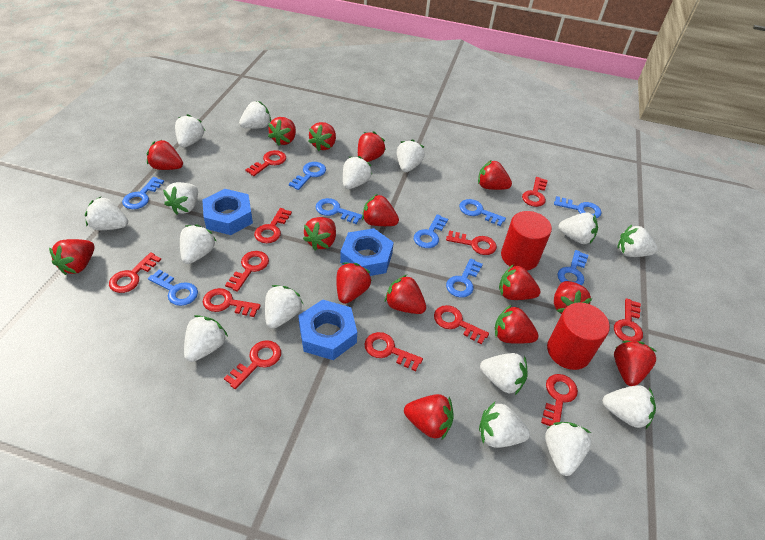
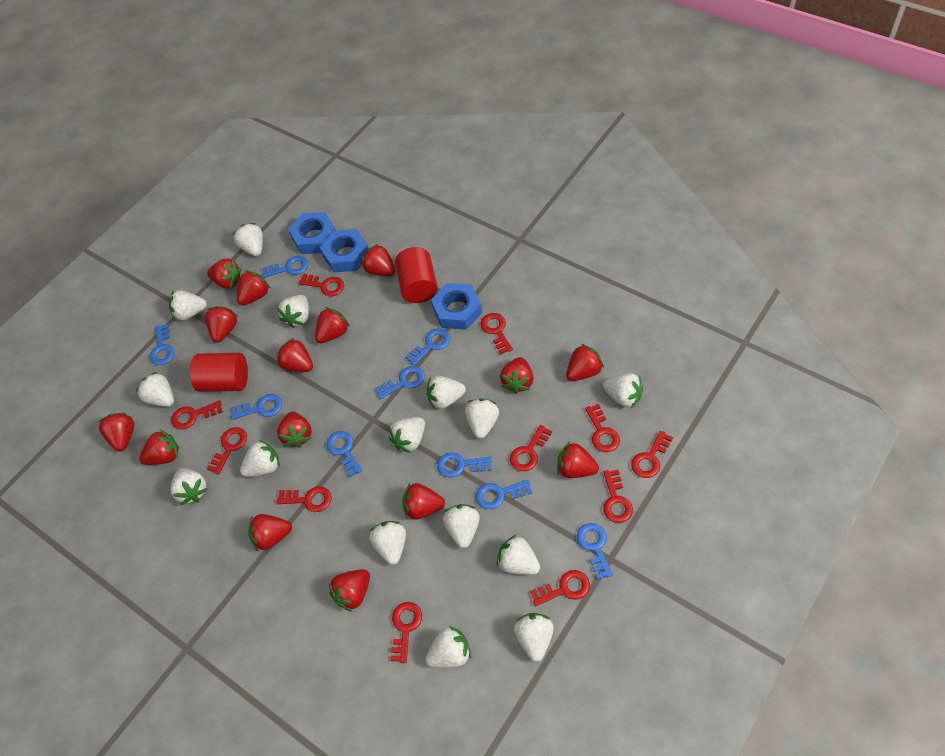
red key: [109,252,161,293] [203,288,261,317] [224,340,281,389] [225,251,269,292] [245,150,286,176] [254,208,292,243] [364,332,423,371] [434,305,489,345] [446,230,497,255] [522,177,548,207] [541,374,578,426] [614,298,643,342] = 12 -> [171,400,223,430] [207,427,247,474] [277,486,332,512] [299,274,344,297] [390,602,422,663] [480,313,513,354] [510,425,552,471] [530,570,590,607] [585,404,620,452] [603,470,633,523] [631,431,673,478] = 11

